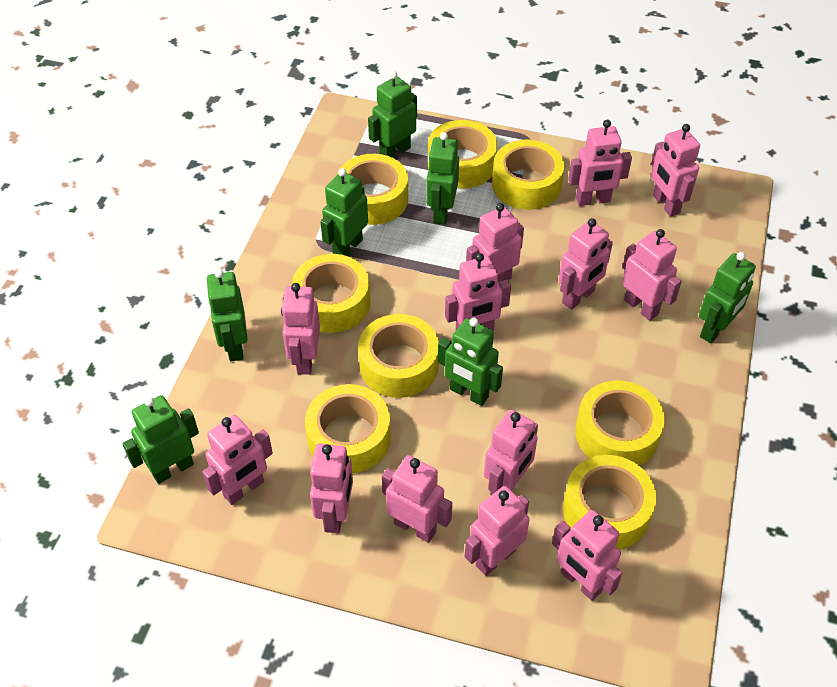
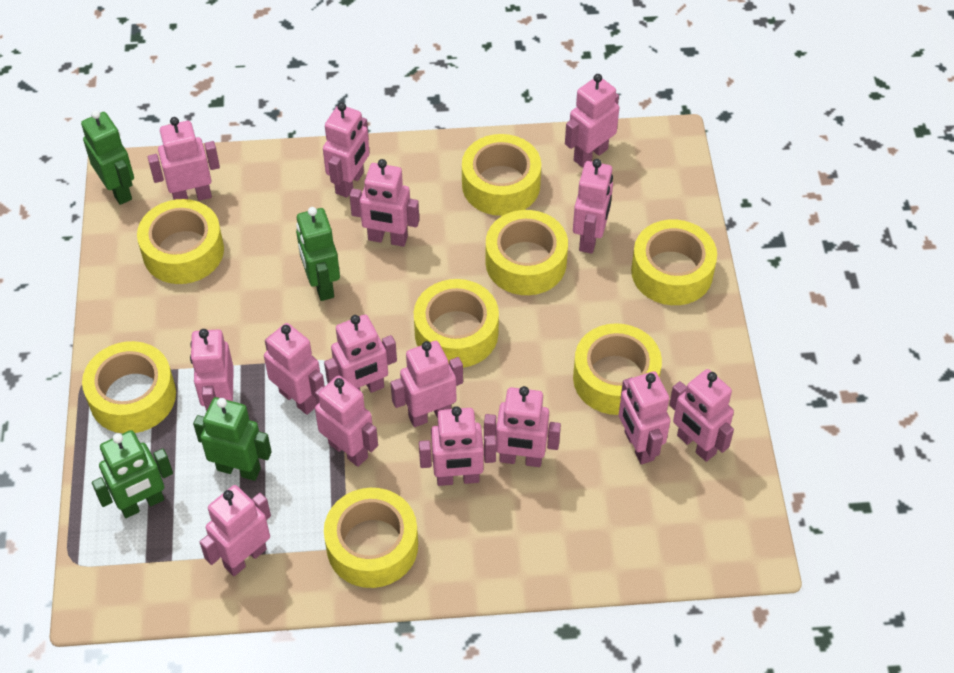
green robot: [123,395,199,484] [206,269,248,361] [321,168,368,256] [368,71,417,158] [426,132,459,225] [438,318,503,406] [699,252,756,343] = 7 -> [81,110,134,205] [92,430,173,518] [193,397,272,481] [296,207,340,301] = 4
pink robot: [202,415,273,505] [281,283,320,375] [310,444,353,534] [382,455,452,543] [445,253,511,331] [465,486,530,576] [466,203,524,282] [484,410,538,495] [552,510,622,601] [558,218,613,310] [568,120,632,206] [622,229,682,321] [651,124,700,217] = 13 -> [148,117,220,201] [190,329,234,412] [200,485,271,576] [264,323,325,415] [315,375,378,467] [323,102,369,198] [324,315,397,393] [350,159,419,247] [391,341,463,427] [419,406,496,486] [484,386,561,467] [565,74,619,167] [573,159,613,254] [619,371,671,464] [669,369,734,462] = 15

